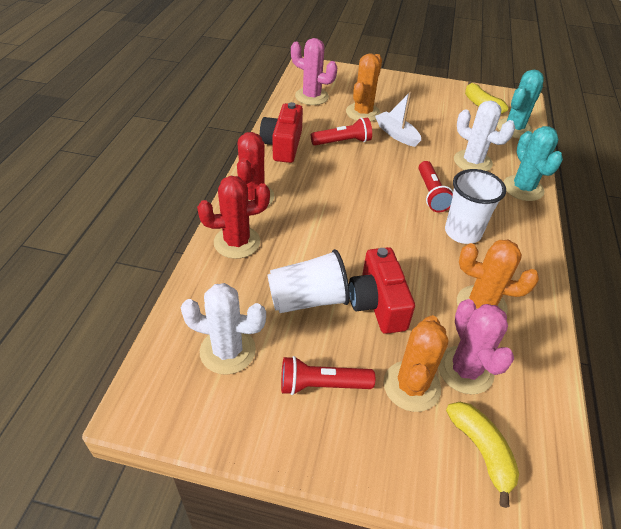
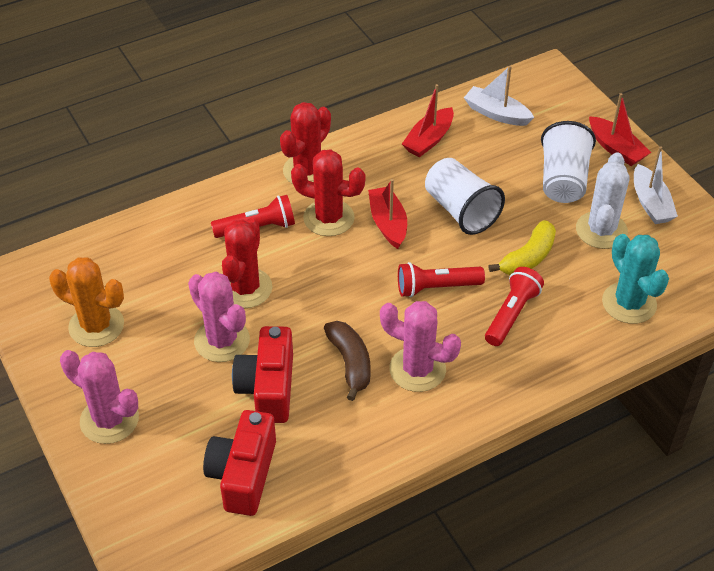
brown banana: none = 0 -> [324,321,371,401] = 1
orange cactus: [346,53,382,122] [383,315,448,412] [457,240,539,315] = 3 -> [49,257,124,347] = 1
pink cactus: [291,38,337,105] [438,299,514,394] = 2 -> [60,350,139,444] [188,272,250,362] [380,301,461,392] = 3
red boat: none = 0 -> [368,179,407,249] [402,84,454,157] [589,93,651,166] = 3
red cactus: [197,176,270,259] [237,132,274,207] = 2 -> [222,218,272,309] [280,102,331,184] [291,150,365,236] = 3
turquoise cactus: [497,70,544,138] [503,126,563,201] = 2 -> [602,234,669,324] = 1
white boat: [375,92,421,147] = 1 -> [464,66,534,126] [634,146,678,224] = 2
white cactus: [181,283,266,375] [454,101,515,171] = 2 -> [576,152,629,249] = 1
yellow banana: [446,402,519,508] [465,81,509,114] = 2 -> [489,220,556,275] = 1

